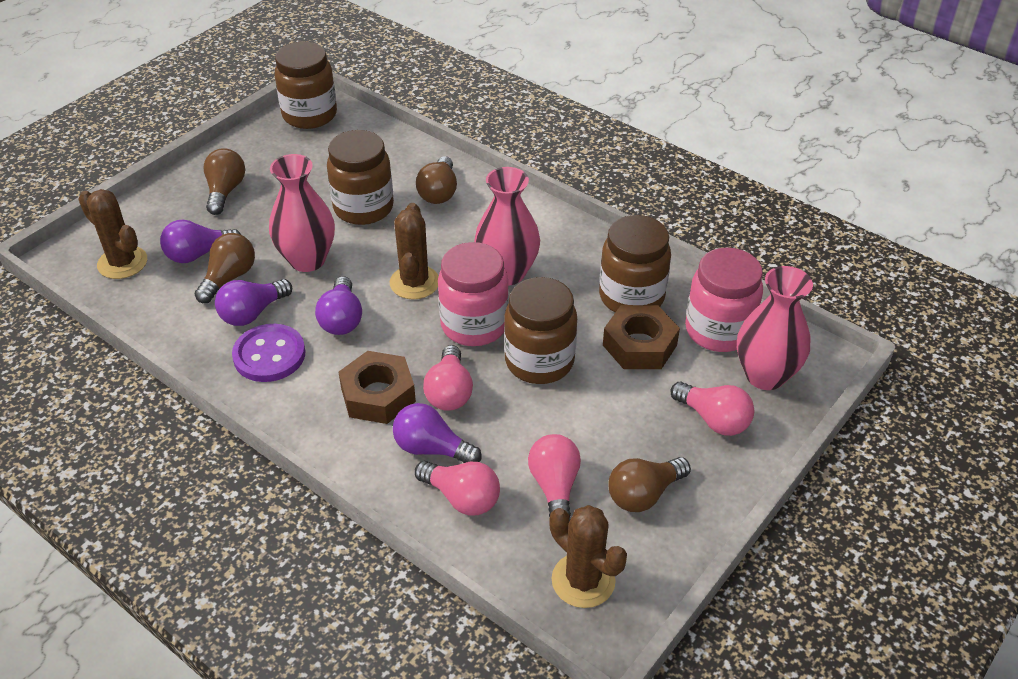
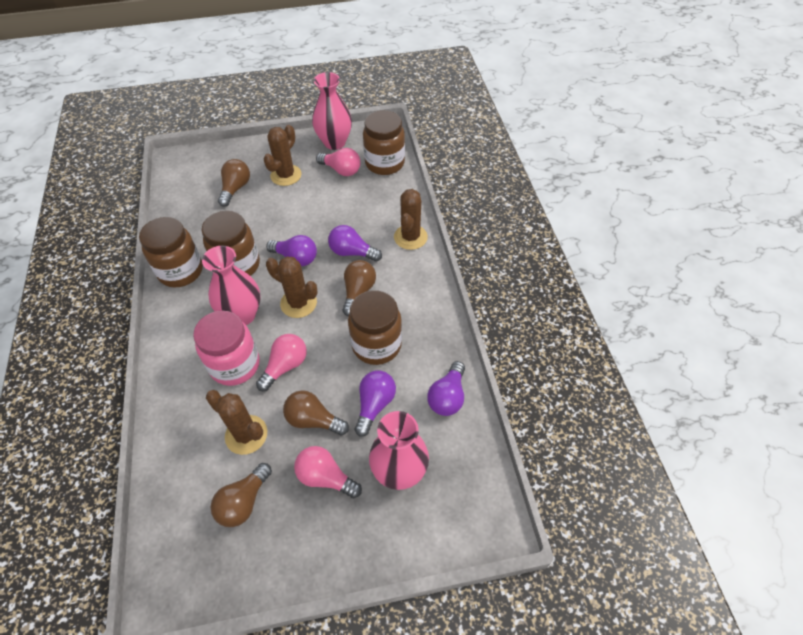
brown cactus: [78,189,147,279] [390,203,439,299] [549,505,627,608] = 3 -> [206,390,267,455] [264,125,301,186] [266,256,318,318] [394,189,428,250] = 4
brown nut: [339,351,416,424] [603,305,680,369] = 2 -> none = 0
pink jar: [438,242,509,346] [685,247,763,352] = 2 -> [193,311,260,386] = 1
pink light bulb: [415,461,500,516] [423,345,473,411] [528,434,581,521] [671,382,754,436] = 4 -> [256,334,307,391] [294,446,362,498] [316,148,361,176] = 3
purple button: [232,324,305,382] = 1 -> none = 0

